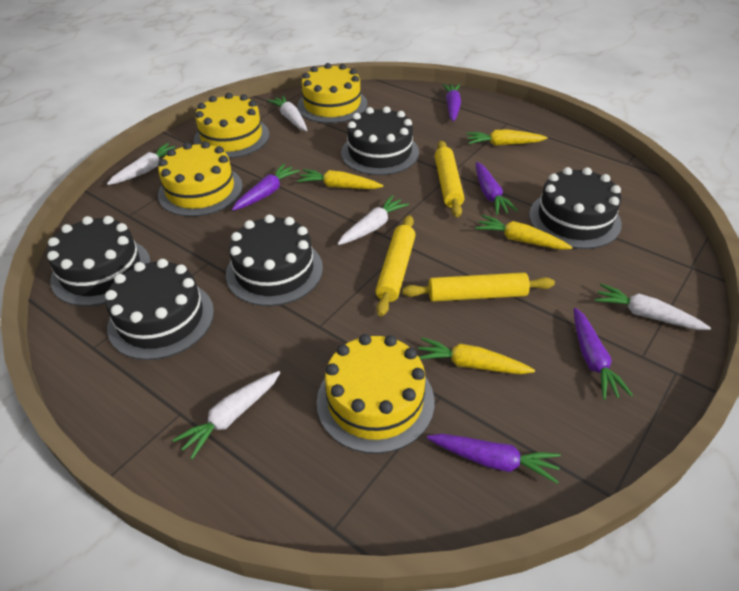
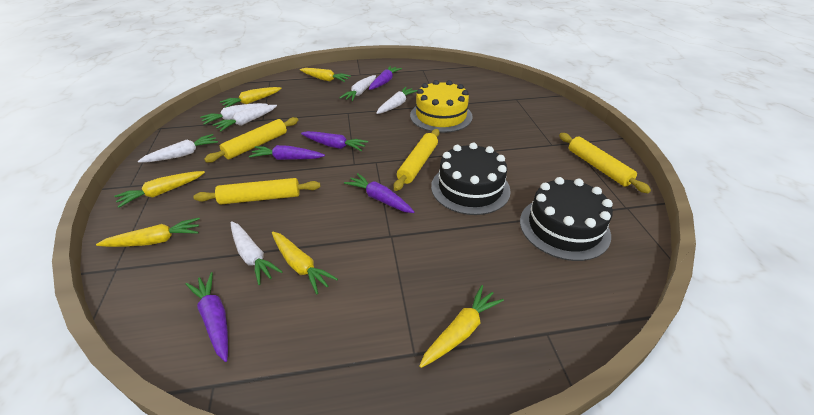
black cake: [47,216,151,306] [105,259,214,360] [226,215,323,306] [341,106,419,175] [529,167,622,249] = 5 -> [431,143,511,215] [520,177,613,261] = 2
white carrot: [107,143,176,185] [173,371,280,459] [267,95,307,131] [338,195,409,245] [595,284,711,330] = 5 -> [138,134,218,163] [200,103,268,125] [213,105,277,132] [231,221,283,285] [340,75,376,101] [376,87,417,114] = 6
yellow cake: [158,141,243,217] [194,93,269,158] [297,63,367,123] [317,334,435,454] = 4 -> [410,80,473,133] = 1
yellow carrot: [297,169,383,189] [419,337,535,374] [466,130,548,146] [475,215,572,250] = 4 -> [96,218,200,247] [114,171,205,208] [220,87,281,108] [272,232,338,294] [300,68,351,82] [419,285,504,368] = 6
yellow rolling pin: [375,215,416,316] [402,273,555,302] [435,141,464,217] = 3 -> [193,178,321,205] [204,117,298,163] [394,129,439,191] [559,133,651,193] = 4

